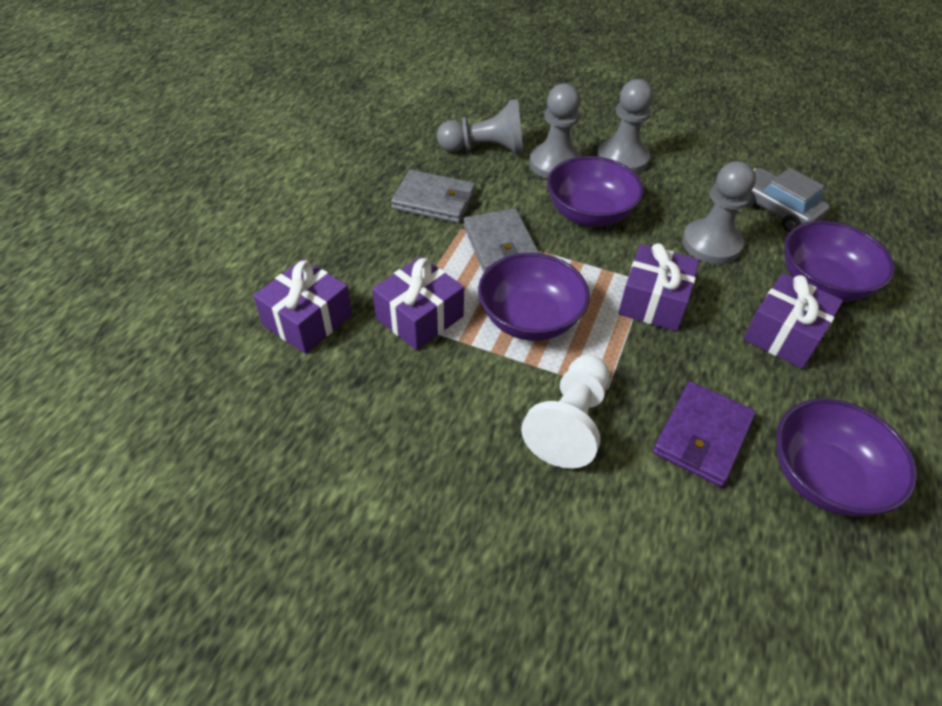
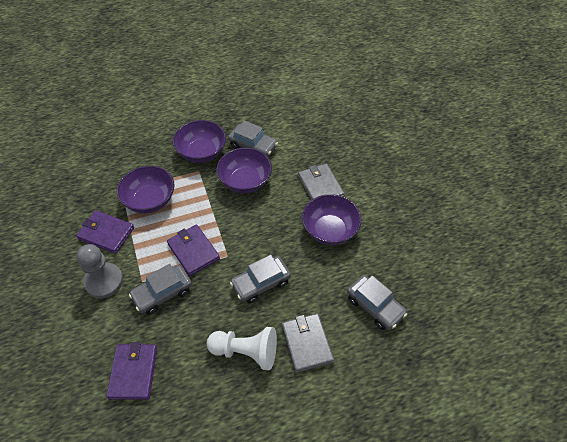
grey car: [746,168,830,232] = 1 -> [129,264,192,315] [228,120,278,157] [230,255,291,303] [347,275,407,330] = 4
grey pawn: [437,99,524,155] [529,83,582,179] [597,79,653,174] [682,161,756,264] = 4 -> [76,244,123,298] = 1
purple gift: [253,259,352,354] [372,256,464,350] [618,243,699,331] [743,273,843,369] = 4 -> none = 0
purple wallet: [653,381,756,487] = 1 -> [76,211,134,254] [106,342,157,400] [167,225,220,276] = 3

